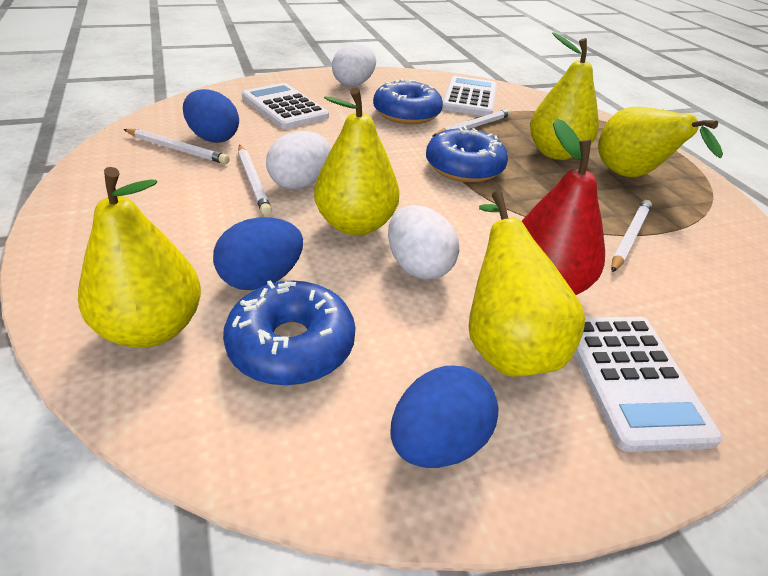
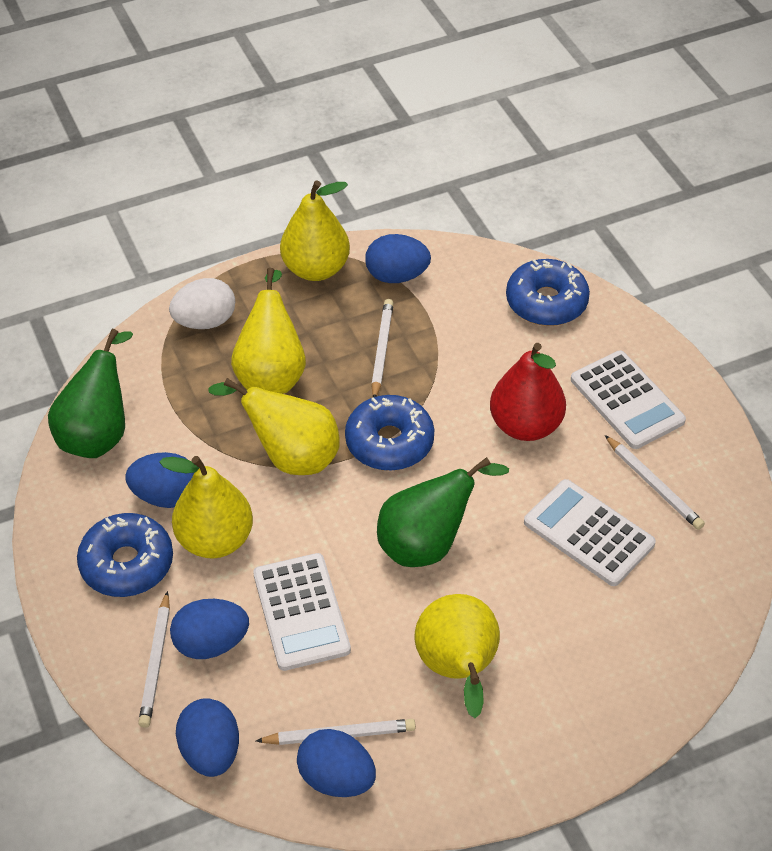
blue egg: [183,89,239,143] [213,217,303,290] [390,366,498,468] = 3 -> [126,452,194,508] [170,599,249,659] [176,698,239,777] [297,729,376,797] [365,234,431,283] = 5
green pear: none = 0 -> [48,329,133,458] [377,457,509,567] = 2
white egg: [266,131,331,189] [332,44,376,86] [388,205,459,279] = 3 -> [169,278,235,329] = 1

